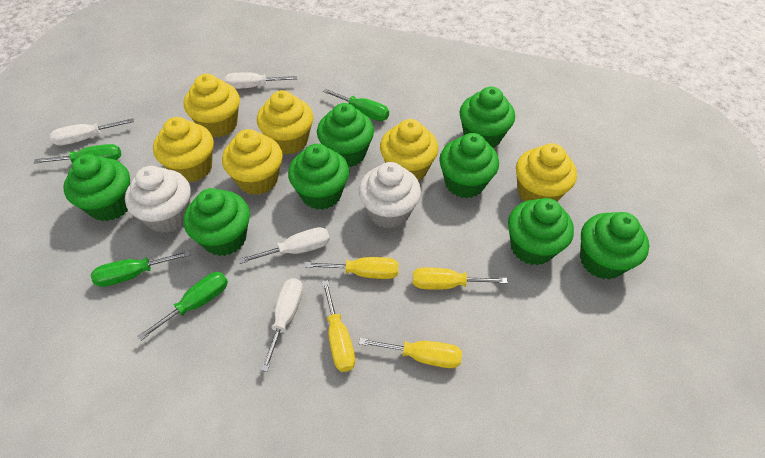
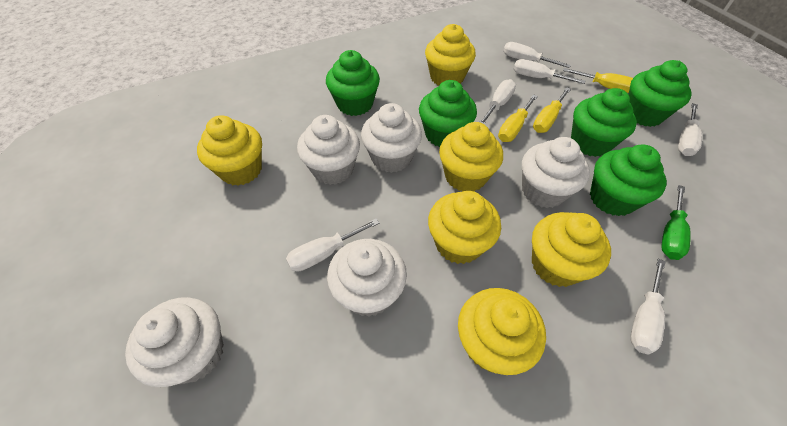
green cupcake: [63,154,130,221] [184,188,250,256] [288,144,349,210] [317,103,374,167] [439,133,499,198] [460,87,515,148] [508,198,574,265] [580,212,649,279] = 8 -> [326,50,380,116] [419,80,477,147] [571,88,637,157] [590,145,667,216] [628,60,692,127] = 5
green screwdriver: [34,144,121,164] [91,250,191,287] [137,272,228,341] [323,88,389,121] = 4 -> [661,185,691,260] = 1
white cupcake: [125,166,191,233] [359,162,421,229] = 2 -> [125,297,224,387] [297,115,360,185] [327,239,407,317] [361,103,422,173] [522,137,590,208] = 5
white screwdriver: [50,118,134,146] [224,72,298,89] [239,227,330,264] [261,278,303,372] = 4 -> [286,218,380,272] [480,79,516,124] [503,42,571,68] [514,59,585,84] [630,259,666,355] [678,103,702,156] = 6
yellow screwdriver: [305,257,399,279] [322,280,355,372] [359,338,462,368] [413,267,508,290] = 4 -> [498,94,538,142] [533,87,571,133] [563,68,633,93] = 3

